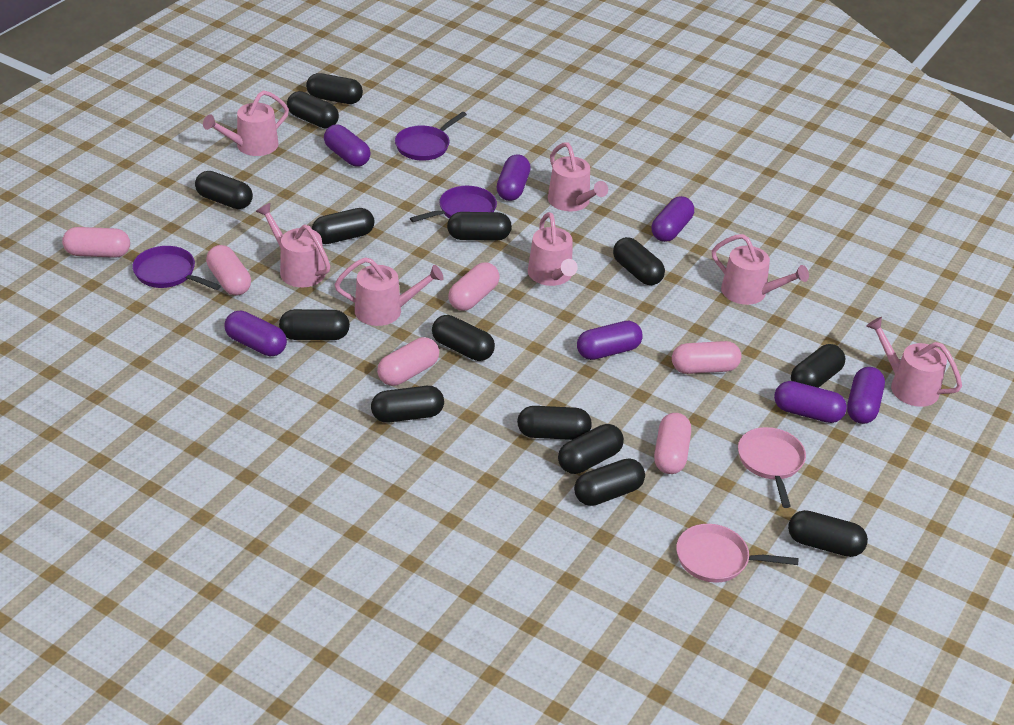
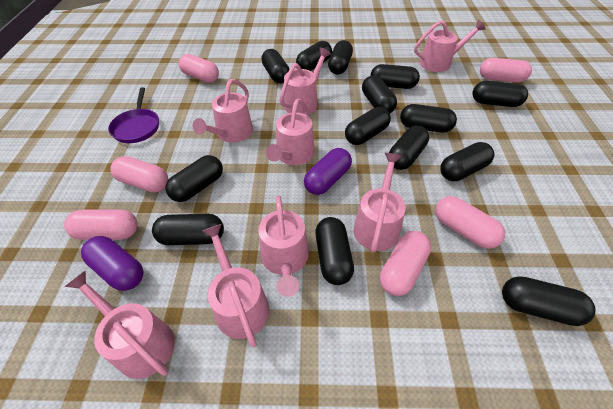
pink pan: [676,524,798,583] [738,427,806,508] = 2 -> none = 0
pink watering can: [203,90,289,156] [256,203,330,287] [335,257,444,326] [528,212,578,286] [548,142,608,211] [712,234,809,305] [866,317,962,407] = 7 -> [65,271,175,379] [192,79,253,143] [202,224,269,348] [258,195,309,297] [266,99,315,165] [279,48,331,115] [353,153,406,253] [414,20,485,72] = 8
purple capsule: [224,311,287,356] [324,124,371,167] [496,154,531,201] [577,321,643,360] [652,196,694,242] [774,381,847,423] [847,367,885,424] = 7 -> [81,236,143,291] [304,148,352,195] = 2
purple pan: [132,246,221,290] [395,112,467,161] [410,186,497,222] = 3 -> [108,87,159,143] = 1

